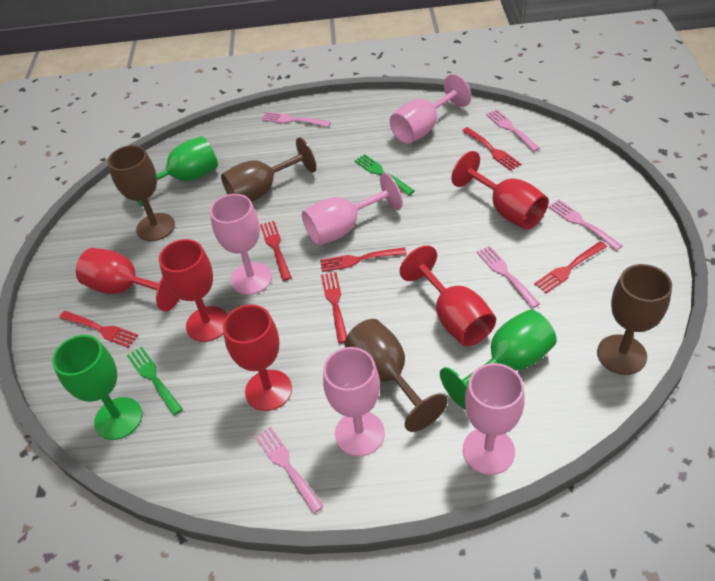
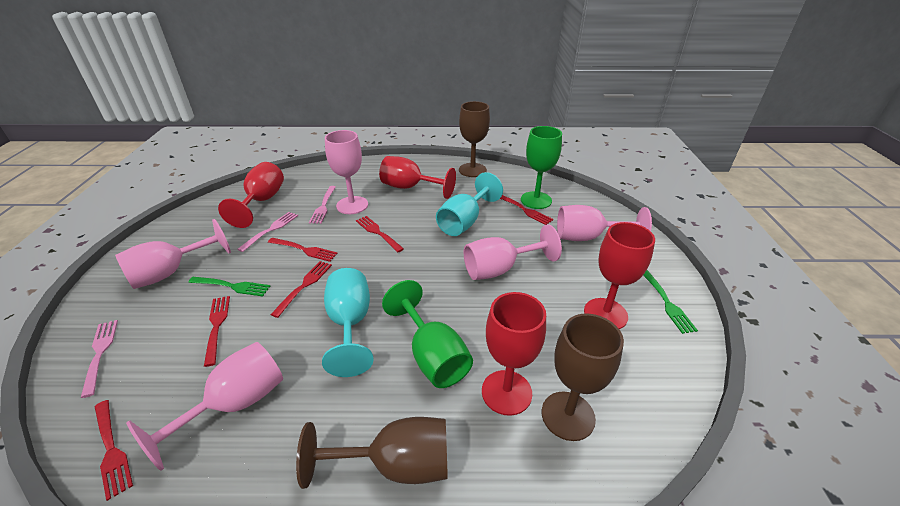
brown goblet: [108,145,175,241] [221,137,316,202] [344,319,448,432] [597,264,672,375] = 4 -> [296,417,448,489] [459,101,490,177] [542,314,624,441] = 3
green goblet: [52,335,142,440] [137,136,218,206] [440,310,557,410] = 3 -> [382,280,473,388] [521,126,562,209] = 2
pink fork: [255,427,324,514] [261,112,331,127] [476,246,540,308] [486,109,540,152] [548,200,623,251] = 5 -> [81,320,118,398] [238,212,298,252] [309,186,336,224] = 3
red goblet: [76,248,179,311] [159,239,228,342] [223,304,292,411] [400,245,496,346] [451,151,549,230] = 5 -> [218,162,284,228] [379,156,456,199] [482,292,546,416] [584,222,655,329] = 4
turquoise goblet: none = 0 -> [322,268,374,377] [436,172,503,236] = 2

